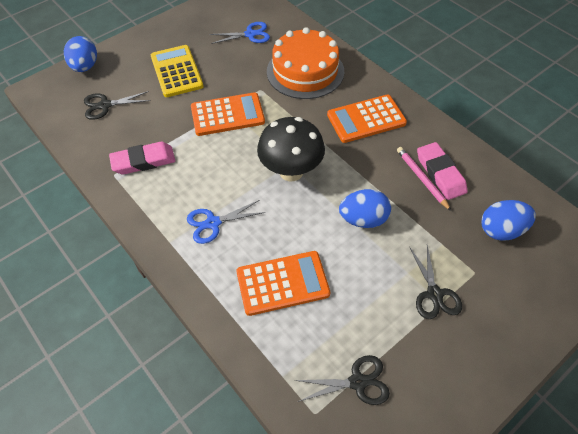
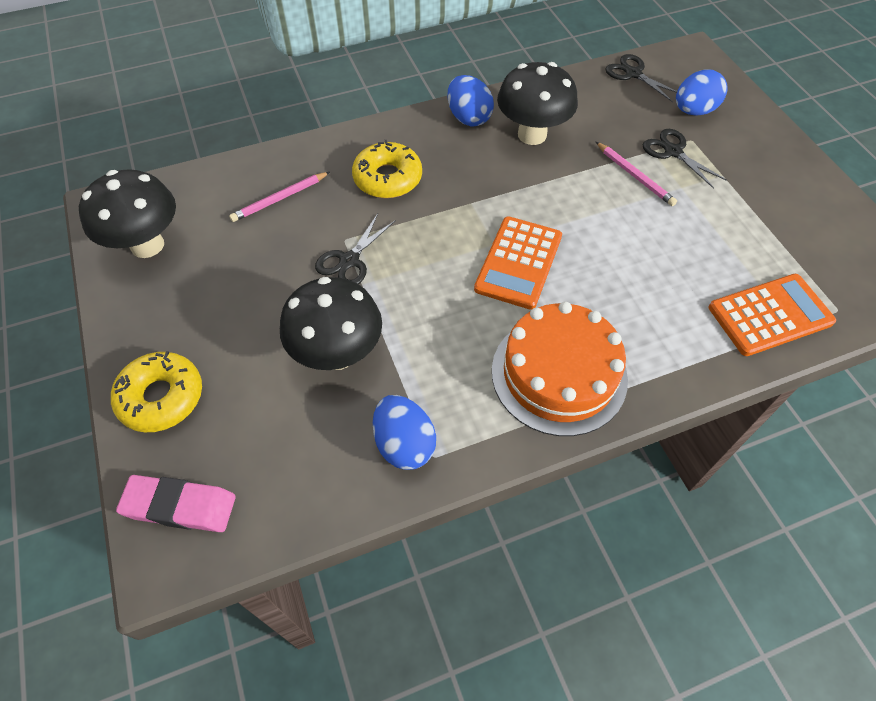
black mushroom: [257,117,325,181] = 1 -> [79,169,176,258] [280,277,382,370] [497,62,578,145] = 3
blue scissors: [187,200,265,244] [209,22,270,44] = 2 -> none = 0
orange calculator: [191,92,265,136] [236,251,330,316] [327,95,407,143] = 3 -> [474,216,562,310] [709,274,836,356] = 2
pink eraser: [109,142,175,175] [417,142,468,200] = 2 -> [116,475,236,532] = 1
pink pencil: [397,147,451,211] = 1 -> [229,172,330,222] [596,142,677,206] = 2
yellow calculator: [151,45,204,97] = 1 -> none = 0
yellow donut: none = 0 -> [111,351,202,432] [352,140,422,198] = 2

